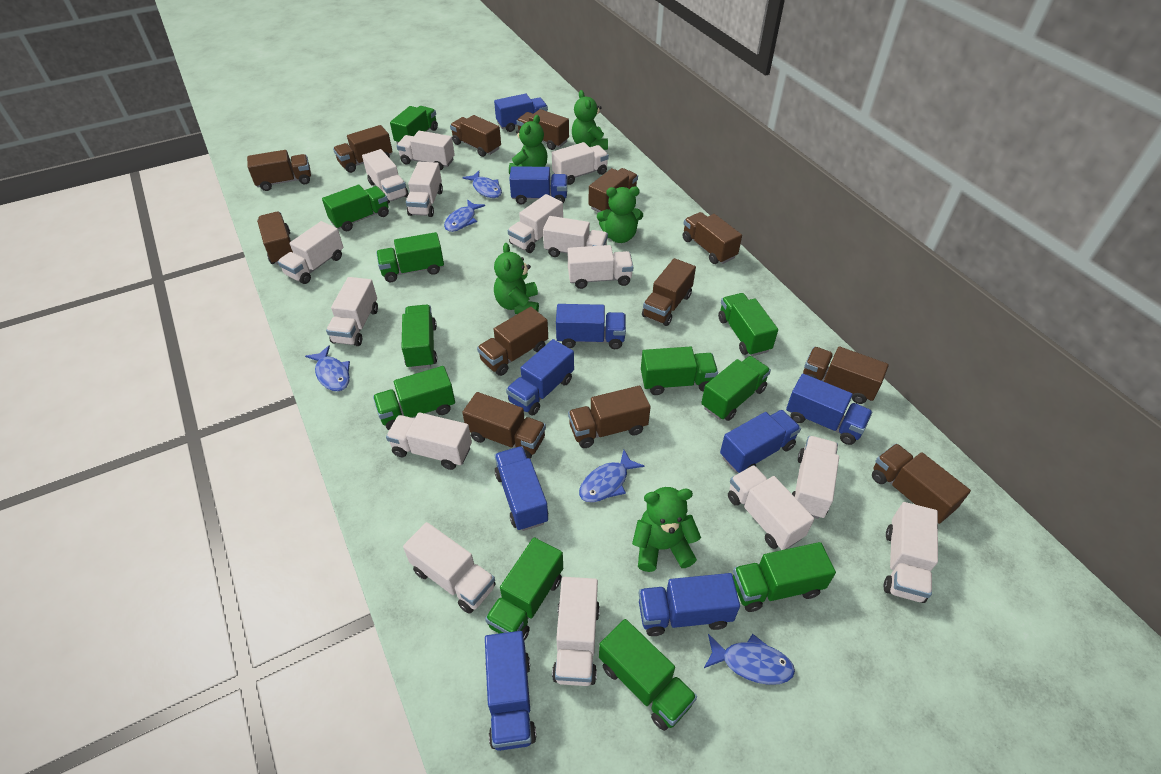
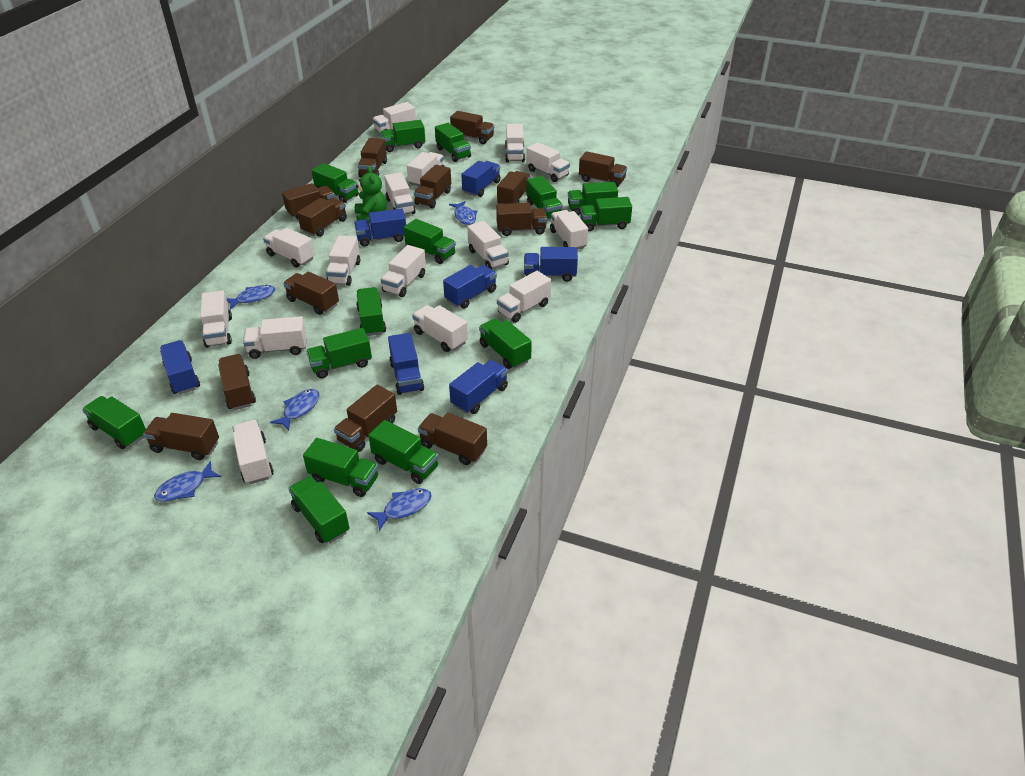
blue truck: [485,631,536,751] [494,94,548,132] [495,446,548,531] [506,339,574,416] [509,167,568,205] [556,304,626,349] [638,573,740,636] [720,410,801,473] [786,374,872,445] = 9 -> [160,340,200,394] [354,209,406,246] [388,333,424,395] [443,265,497,309] [449,360,508,414] [461,161,501,197] [524,247,578,282] = 7
green teddy bear: [494,243,539,314] [509,115,547,174] [572,90,608,150] [597,187,643,243] [632,487,701,572] = 5 -> [355,166,386,223] = 1
green truck: [322,185,389,231] [373,366,455,430] [376,232,444,282] [390,106,438,144] [401,305,437,369] [485,537,563,641] [599,619,697,731] [641,346,718,395] [701,356,771,421] [718,293,778,356] [733,542,836,612] = 11 -> [82,396,146,449] [288,476,350,543] [303,438,378,497] [306,328,372,379] [311,163,359,203] [356,287,386,336] [368,420,439,484] [380,120,425,152] [404,219,456,264] [435,123,471,162] [479,318,532,369] [527,176,563,219] [568,182,618,215] [580,197,632,231] = 14

